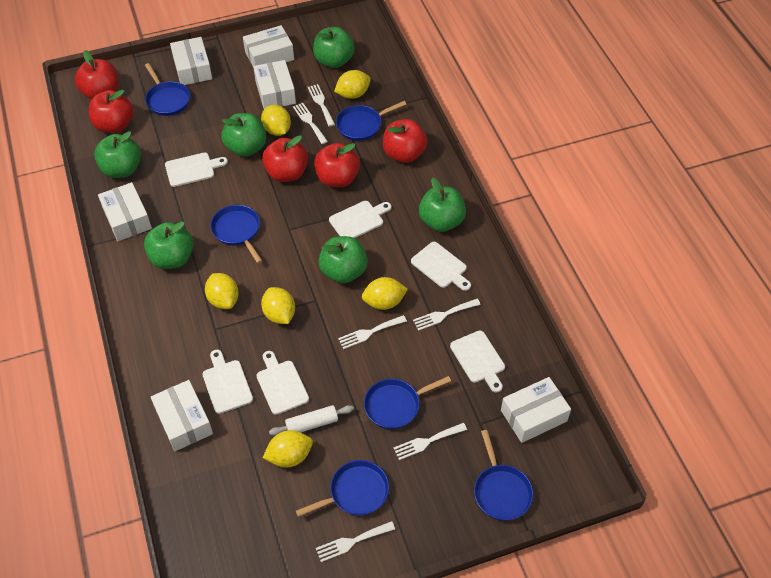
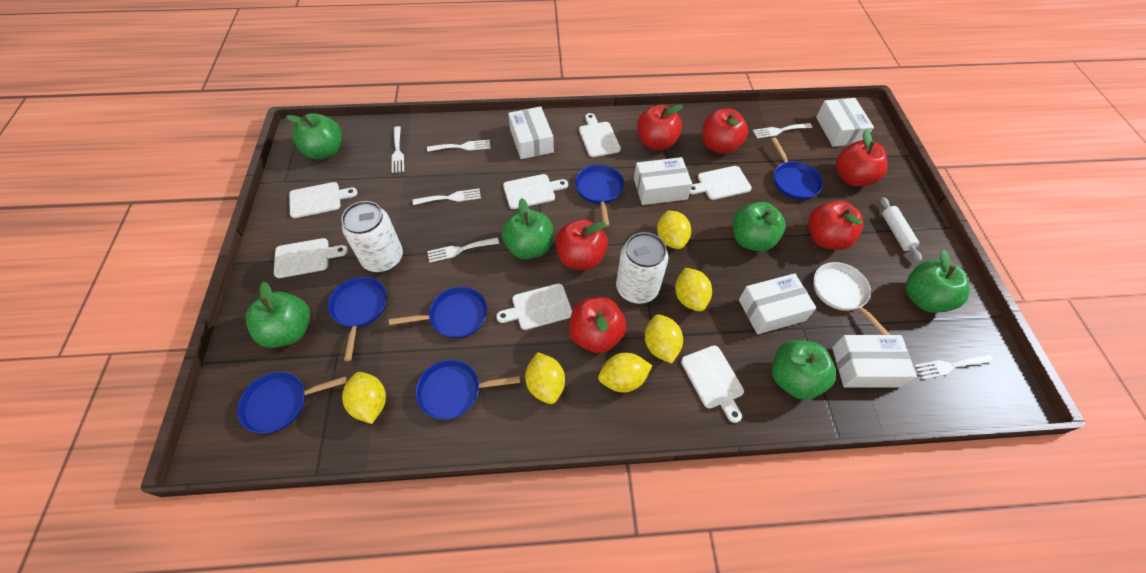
red apple: [75,50,118,100] [89,90,133,133] [262,135,308,182] [314,143,360,187] [383,119,427,163] = 5 -> [556,219,608,270] [569,297,627,353] [637,104,683,150] [702,109,748,154] [808,201,863,250] [836,129,888,186] = 6
white box: [98,182,152,241] [151,380,213,451] [170,37,212,85] [243,25,294,66] [253,60,296,109] [501,377,571,443] = 6 -> [508,106,554,159] [634,157,692,205] [739,273,816,334] [816,98,874,147] [832,335,917,388] = 5
white can: none = 0 -> [341,201,403,273] [616,232,668,304] = 2
white cutting board: [165,153,228,187] [202,350,253,414] [256,351,309,415] [329,201,391,238] [411,242,471,291] [450,330,505,393] = 6 -> [274,238,348,278] [289,182,358,218] [496,284,572,330] [503,174,568,209] [579,113,621,157] [681,345,744,423] [690,166,752,200] = 7
white pan: none = 0 -> [814,262,890,335] = 1

